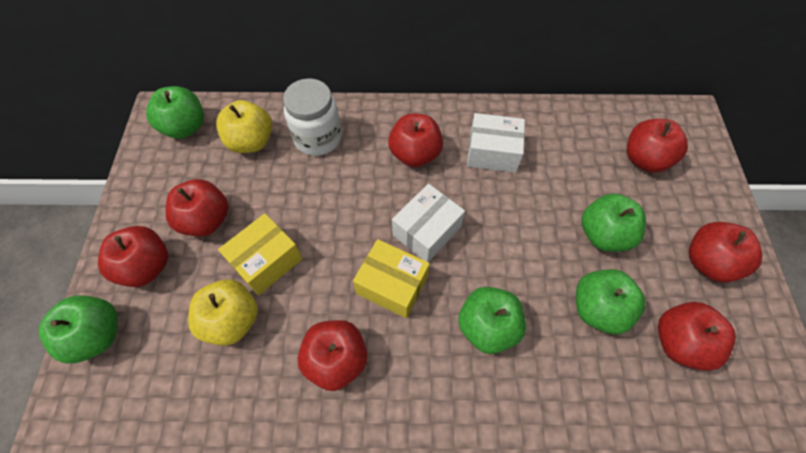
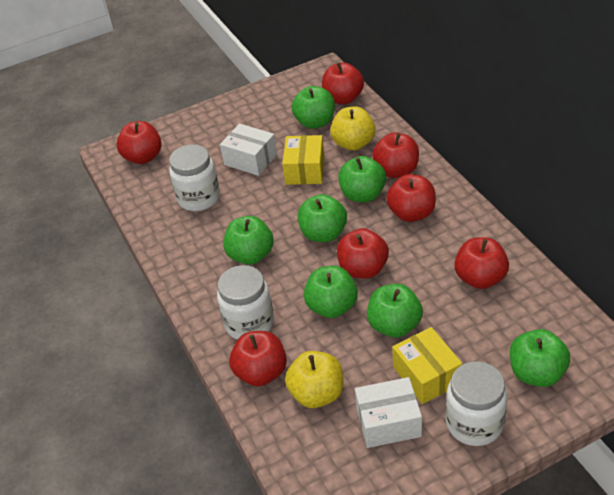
green apple: [39,295,118,363] [146,86,204,139] [458,287,526,354] [576,269,646,334] [582,194,646,252] = 5 -> [223,216,274,265] [292,86,335,129] [298,194,347,242] [304,266,358,318] [338,156,386,202] [367,284,423,338] [510,329,570,387] = 7
white jar: [283,78,342,156] = 1 -> [169,144,220,211] [217,265,274,340] [446,361,507,446] = 3

